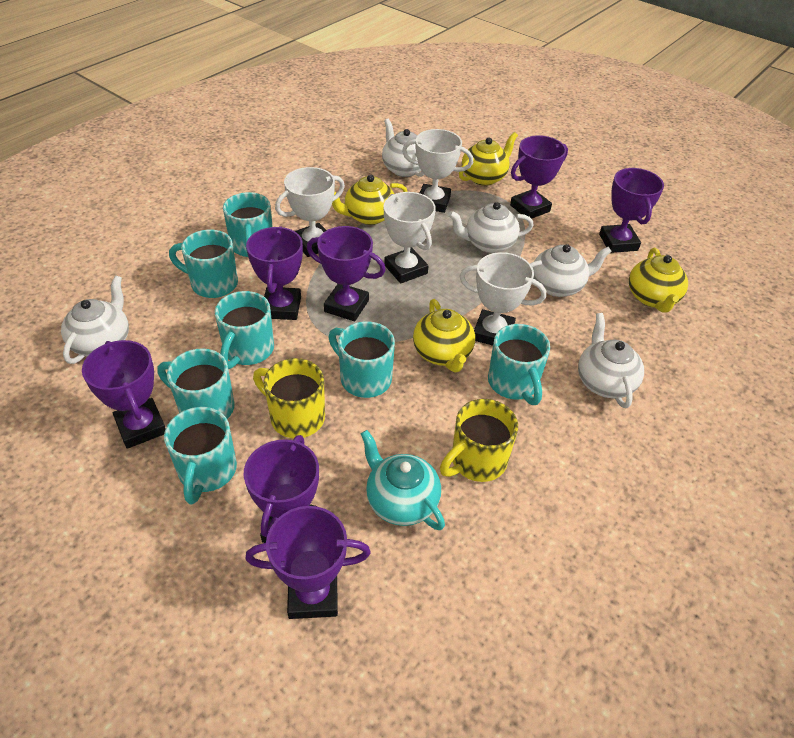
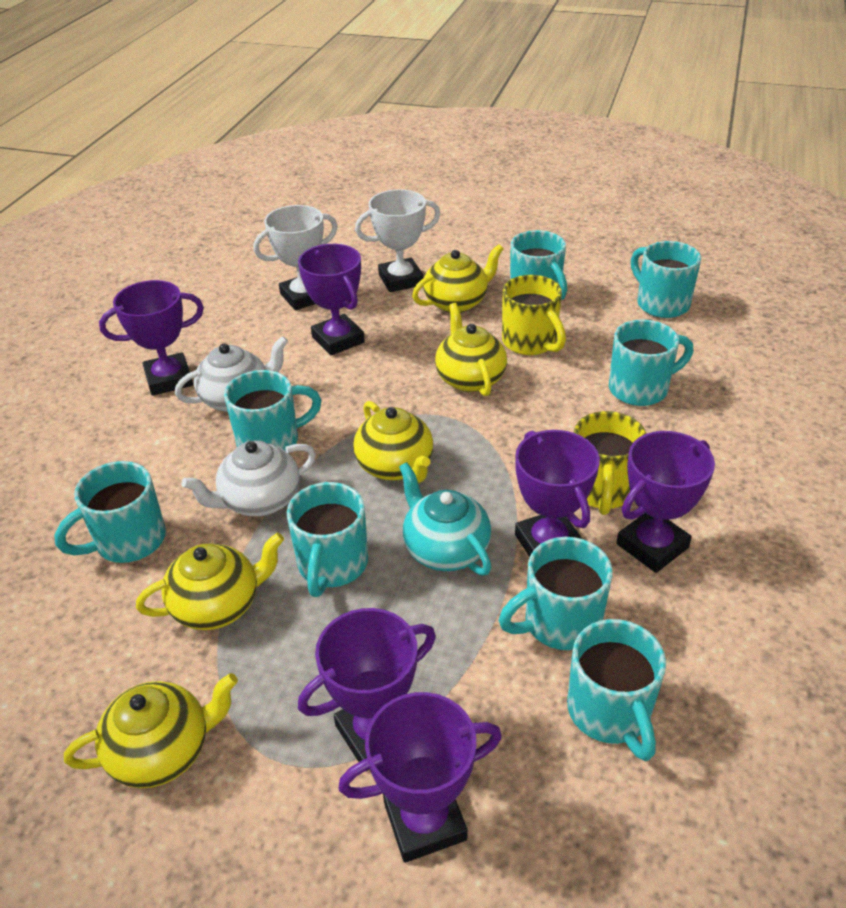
purple trophy: [82,340,166,449] [244,435,319,543] [245,506,371,619] [246,226,303,320] [307,226,386,321] [510,135,568,219] [599,168,664,253] = 7 -> [99,280,204,396] [298,244,365,355] [298,608,436,771] [338,692,502,863] [515,430,600,557] [617,431,715,573] = 6
turquoise mug: [157,348,234,419] [164,407,237,504] [169,230,238,298] [215,291,274,369] [223,192,273,258] [328,321,395,398] [488,324,550,405] = 7 -> [54,461,166,563] [224,370,322,451] [287,482,368,597] [499,537,613,650] [510,230,567,301] [567,619,666,761] [609,319,693,406] [631,241,701,318] = 8
white teapot: [61,276,129,364] [382,119,425,177] [448,202,534,253] [530,244,612,297] [578,313,644,408] = 5 -> [175,336,288,412] [182,440,316,516] = 2
white trophy: [275,167,345,257] [384,192,436,283] [402,129,473,213] [459,252,546,346] = 4 -> [254,205,338,311] [355,189,440,292] = 2
yellow teapot: [332,174,408,225] [413,299,475,373] [459,132,518,186] [629,248,688,313] = 4 -> [64,673,238,788] [136,533,284,630] [353,401,433,483] [412,244,504,313] [435,303,507,396] = 5

